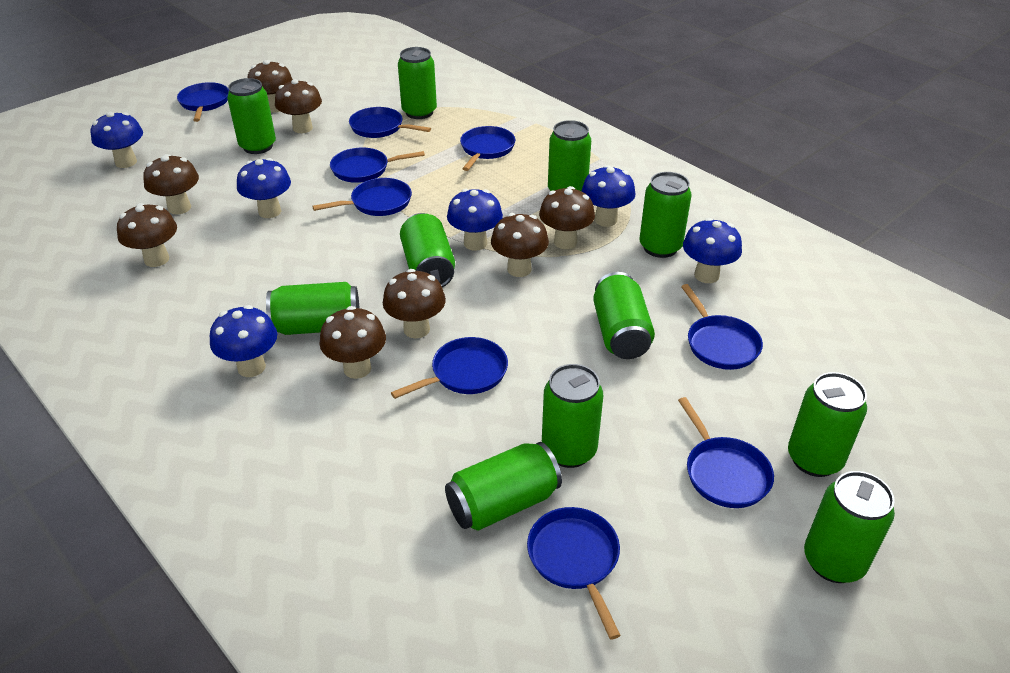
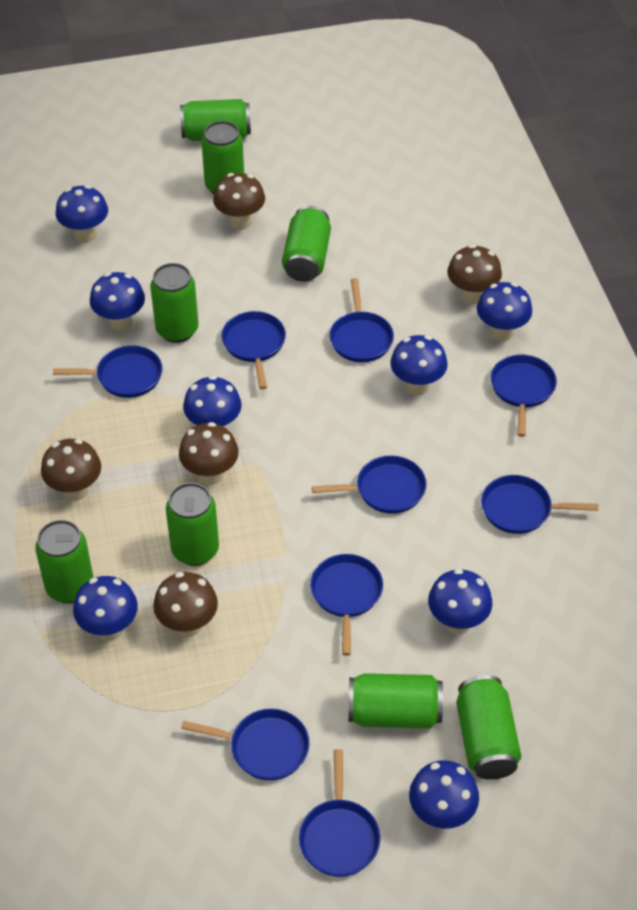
blue mushroom: [91,112,143,168] [210,305,277,377] [237,158,291,218] [447,189,503,251] [582,165,636,227] [683,218,742,283] = 6 -> [56,185,108,243] [73,576,138,641] [90,272,145,331] [183,376,242,429] [390,335,448,395] [409,760,479,829] [428,569,493,634] [477,282,532,341] = 8
brown mushroom: [117,203,177,267] [143,154,199,215] [248,60,293,113] [275,79,322,133] [319,306,386,379] [383,269,446,339] [491,213,549,277] [539,186,595,249] = 8 -> [41,439,101,501] [153,572,218,637] [179,422,238,485] [213,173,265,230] [447,245,502,304] = 5
green can: [227,78,276,154] [266,282,359,335] [398,47,437,119] [400,213,455,287] [445,442,562,530] [542,364,603,468] [548,120,591,191] [593,272,655,359] [639,172,692,258] [788,372,867,477] [804,471,895,583] = 11 -> [35,520,94,604] [150,263,198,343] [166,483,219,566] [180,99,251,141] [202,121,244,194] [282,206,331,282] [348,673,443,728] [456,675,521,780] = 8

